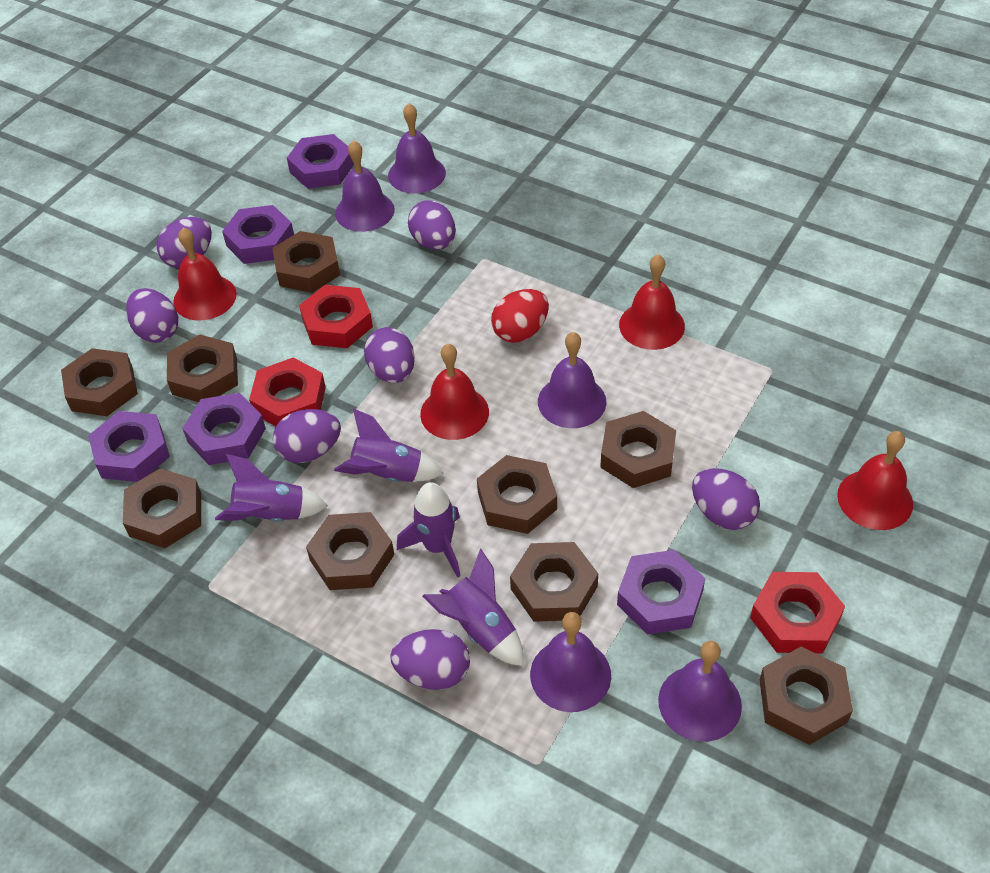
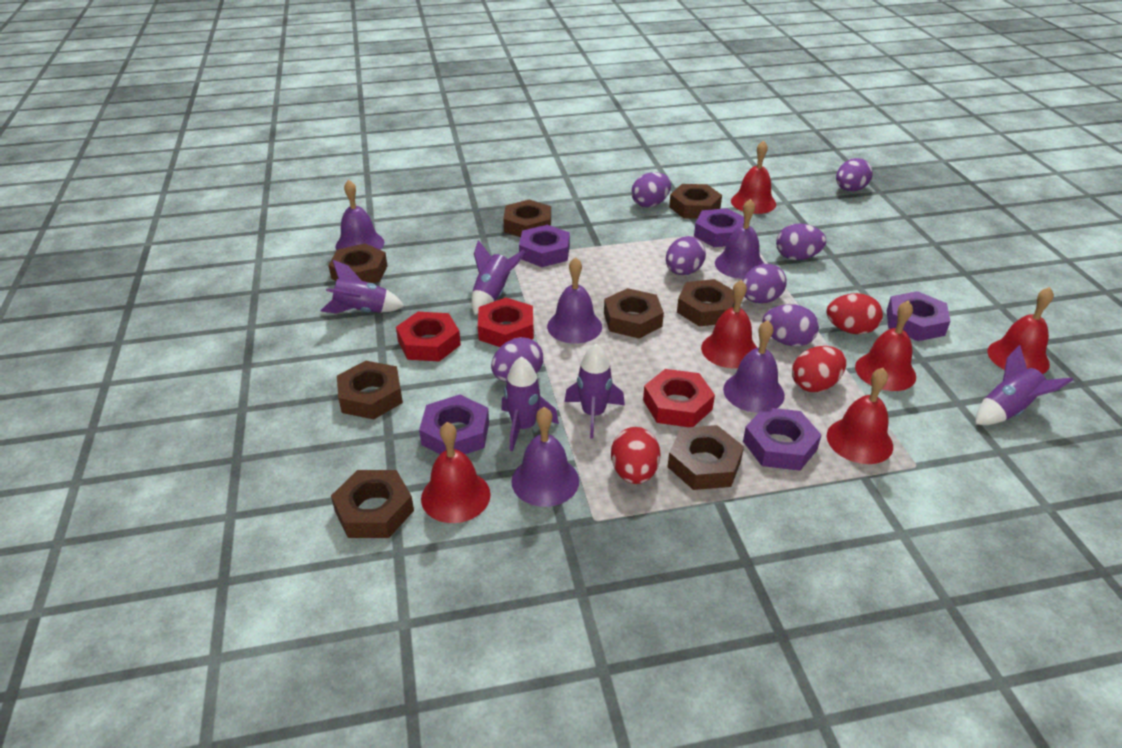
brown nut: [61,348,138,416] [123,468,201,548] [167,334,238,402] [272,231,340,293] [306,512,394,590] [477,455,557,534] [510,542,598,622] [600,411,676,488] [760,647,853,745] = 9 -> [328,244,387,283] [331,470,414,538] [337,361,403,419] [503,200,551,237] [604,288,664,338] [668,425,744,490] [669,184,722,219] [677,279,734,326] = 8
purple rocket: [215,454,328,522] [334,408,444,482] [397,482,461,578] [422,549,524,666] = 4 -> [321,260,404,314] [471,240,525,315] [501,356,559,452] [564,344,625,439] [975,345,1073,425] = 5
red bell: [173,228,237,321] [420,344,489,440] [619,254,685,350] [837,431,913,530] = 4 -> [421,422,491,523] [701,280,757,368] [731,140,776,214] [827,368,893,464] [855,300,916,391] [988,287,1054,374] = 6
red egg: [491,289,549,343] = 1 -> [611,427,660,484] [792,346,846,392] [826,293,883,334] = 3

